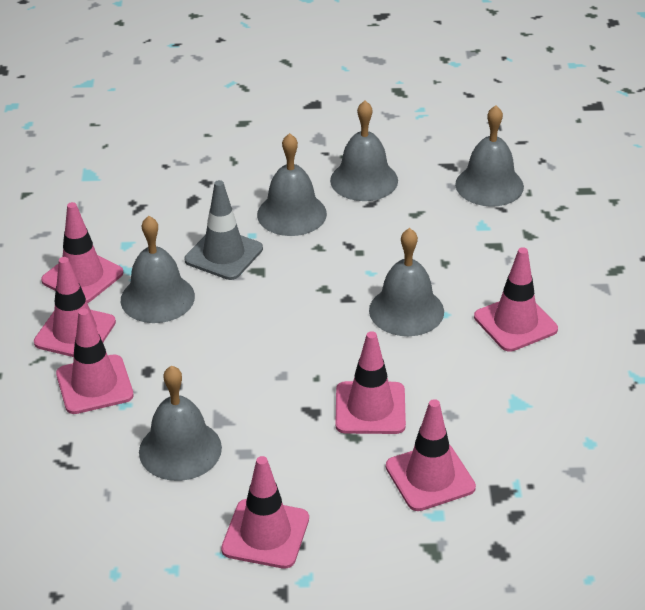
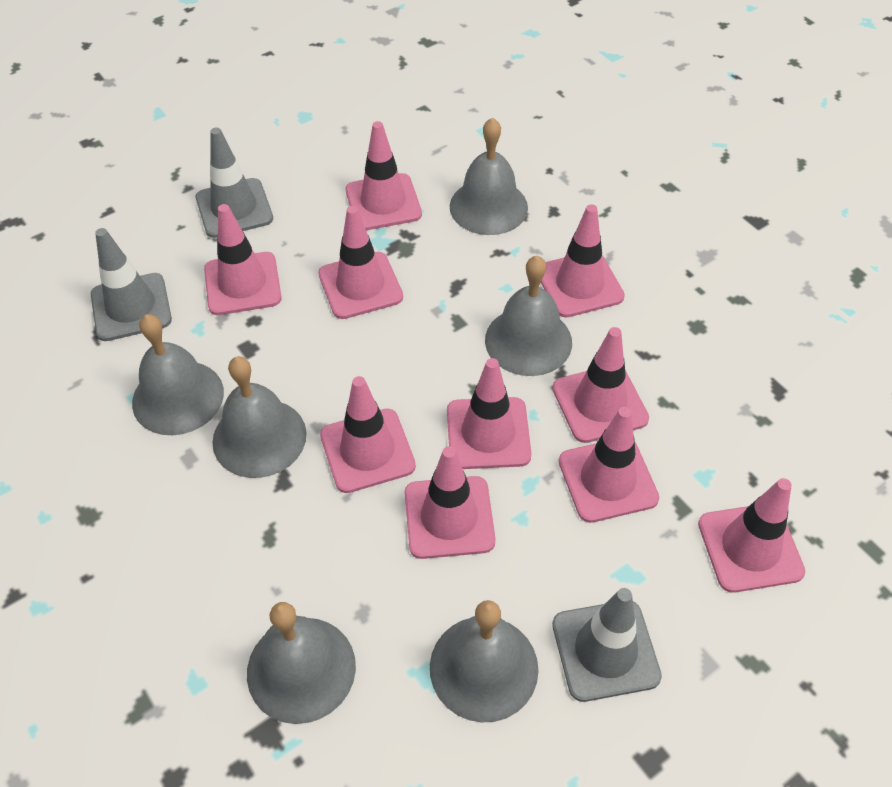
grey traffic cone: [184,180,263,280] = 1 -> [91,228,172,341] [196,127,273,238] [552,588,662,702] = 3
pink traffic cone: [34,257,116,357] [41,202,123,303] [56,308,134,414] [221,456,309,569] [335,331,406,434] [386,399,476,511] [474,247,558,352] = 7 -> [204,204,282,315] [318,206,403,319] [320,376,416,493] [346,121,422,230] [405,446,495,559] [447,358,531,469] [541,204,625,318] [552,327,649,443] [559,407,659,523] [698,478,805,593] = 10

